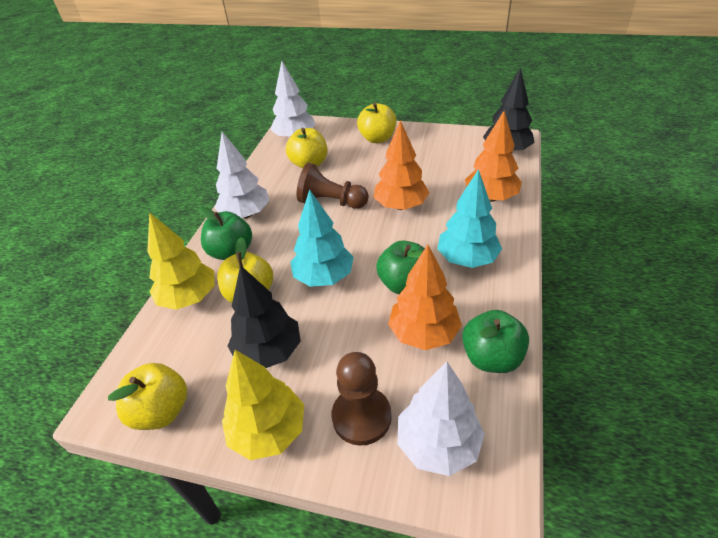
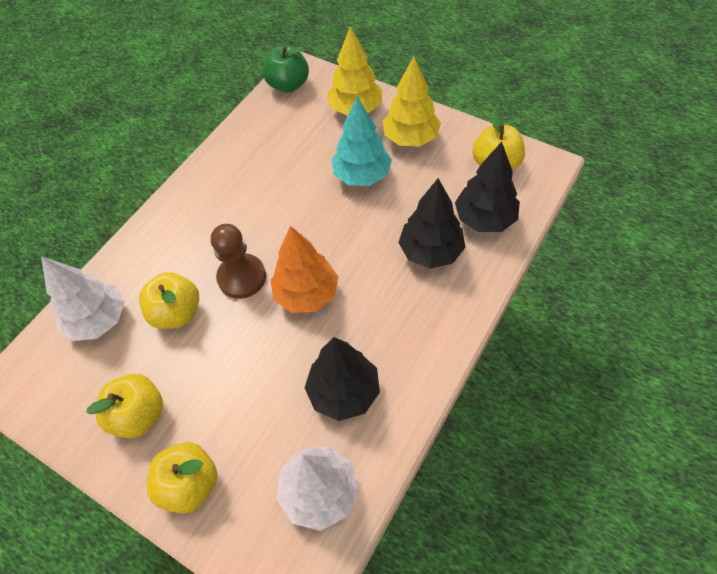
black tree: [228,265,301,368] [483,67,534,153] = 2 -> [305,337,380,421] [398,178,466,269] [455,142,520,232] = 3
brown pawn: [297,163,369,209] [332,352,392,446] = 2 -> [211,224,266,299] = 1
green apple: [199,207,252,260] [376,240,425,294] [462,310,529,373] = 3 -> [263,45,309,93] = 1
orange tree: [374,120,429,210] [388,244,462,350] [465,111,522,202] = 3 -> [271,226,338,313] = 1
turquoise tree: [290,189,354,287] [437,169,502,268] = 2 -> [332,97,392,186] = 1
white tree: [214,132,269,219] [270,61,316,137] [398,362,485,476] = 3 -> [41,256,125,341] [277,446,359,531] = 2

